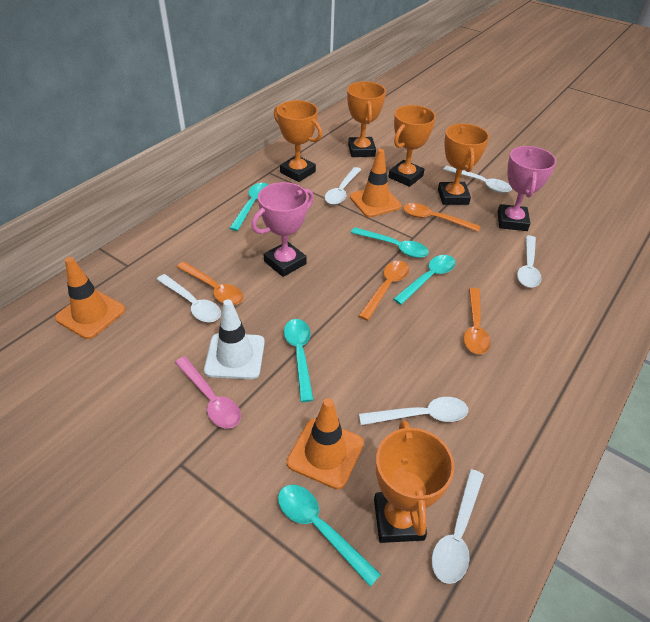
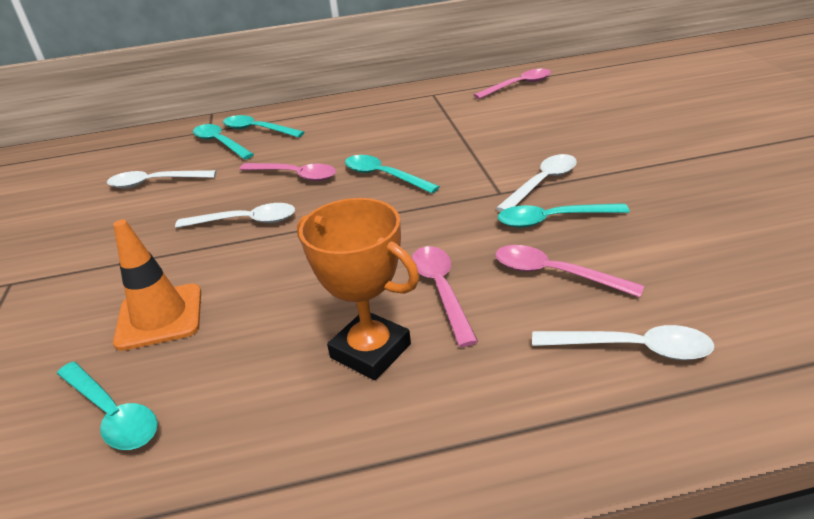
orange spoon: [177,261,244,305] [359,261,409,321] [403,203,480,232] [464,288,491,354] = 4 -> none = 0
orange traffic cone: [55,257,125,339] [287,398,364,489] [350,149,401,217] = 3 -> [113,219,201,351] = 1
orange trophy: [274,100,322,182] [347,81,386,157] [374,420,455,543] [389,105,436,187] [438,123,489,205] = 5 -> [297,198,419,380] = 1
pink spoon: [175,356,241,429] = 1 -> [239,163,336,181] [412,246,478,347] [474,69,551,99] [495,245,645,297] = 4
pink trophy: [251,182,314,277] [497,146,557,231] = 2 -> none = 0
white spoon: [157,274,221,322] [325,167,361,205] [359,397,468,425] [432,469,484,584] [443,166,512,193] [517,235,542,288] = 6 -> [107,170,216,188] [175,203,295,228] [496,154,577,212] [532,325,714,360] = 4
white traffic cone: [204,299,265,379] = 1 -> none = 0

